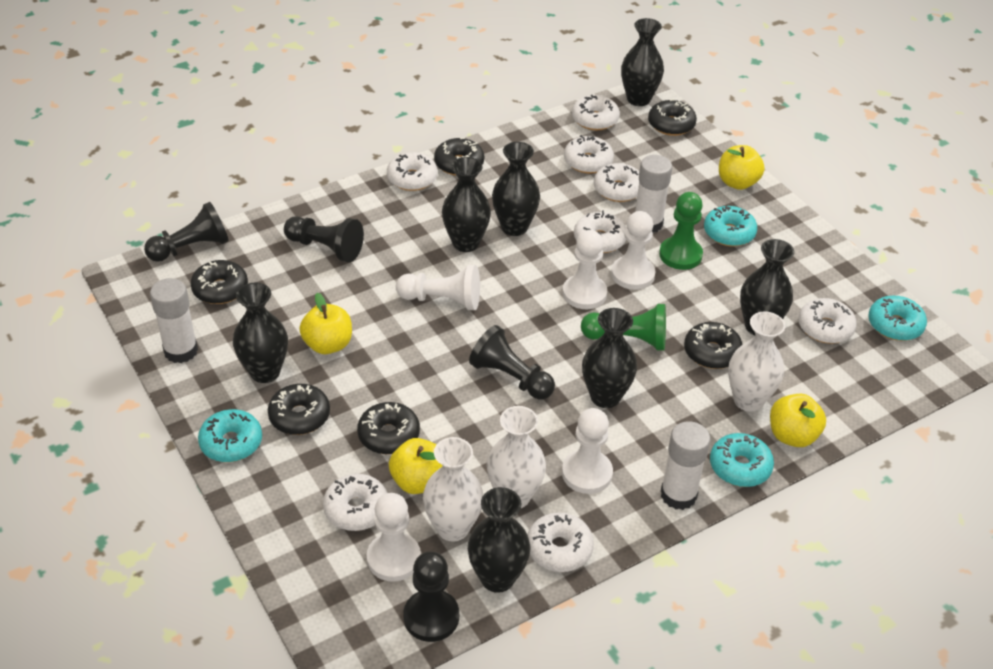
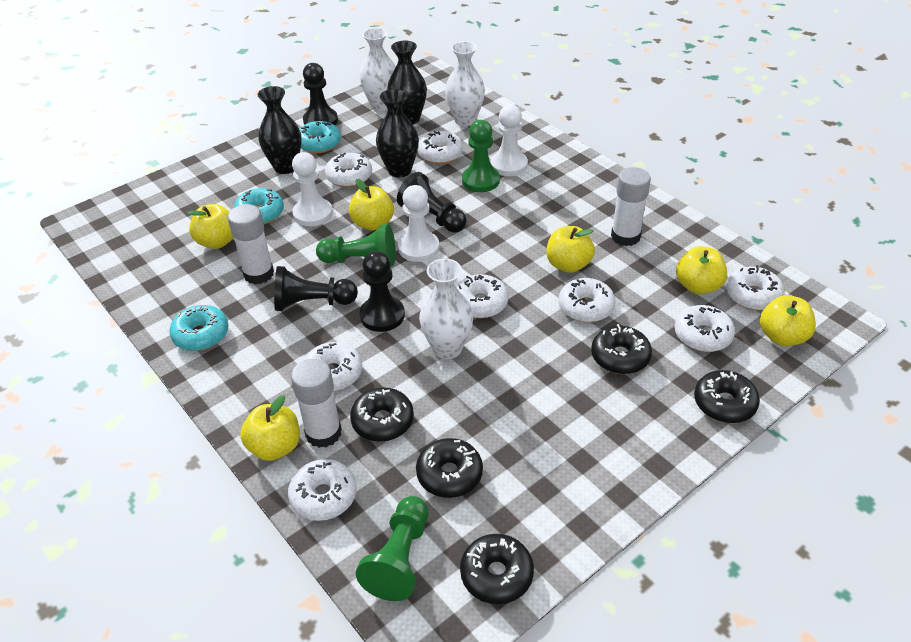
black donut: [190,260,248,304] [268,384,330,435] [357,402,420,454] [434,137,484,176] [648,99,697,136] [684,322,743,369] = 6 -> [350,387,414,442] [416,438,483,498] [460,534,534,604] [591,324,652,374] [694,370,760,423] = 5
black vase: [233,282,288,383] [442,157,491,252] [468,487,530,593] [492,142,540,236] [582,308,637,408] [621,18,664,106] [740,239,794,335] = 7 -> [258,86,302,174] [376,89,419,178] [387,41,427,124] = 3
green pawn: [581,304,666,350] [659,192,703,270] = 2 -> [316,224,396,266] [356,496,429,601] [462,120,500,192] = 3
turquoise donut: [198,409,262,462] [704,206,757,247] [710,433,774,487] [868,296,927,341] = 4 -> [169,304,228,351] [234,188,284,224] [299,121,341,153] = 3
white pawn: [367,493,421,582] [396,265,480,310] [562,408,613,494] [563,230,607,309] [611,211,656,290] = 5 -> [292,152,333,226] [398,185,439,262] [491,105,528,176] = 3
yellow apple: [299,293,352,354] [389,438,443,494] [719,145,764,190] [770,394,826,447] = 4 -> [188,204,234,249] [240,395,300,461] [349,179,394,230] [546,226,595,273] [676,246,727,294] [760,295,816,346] = 6

